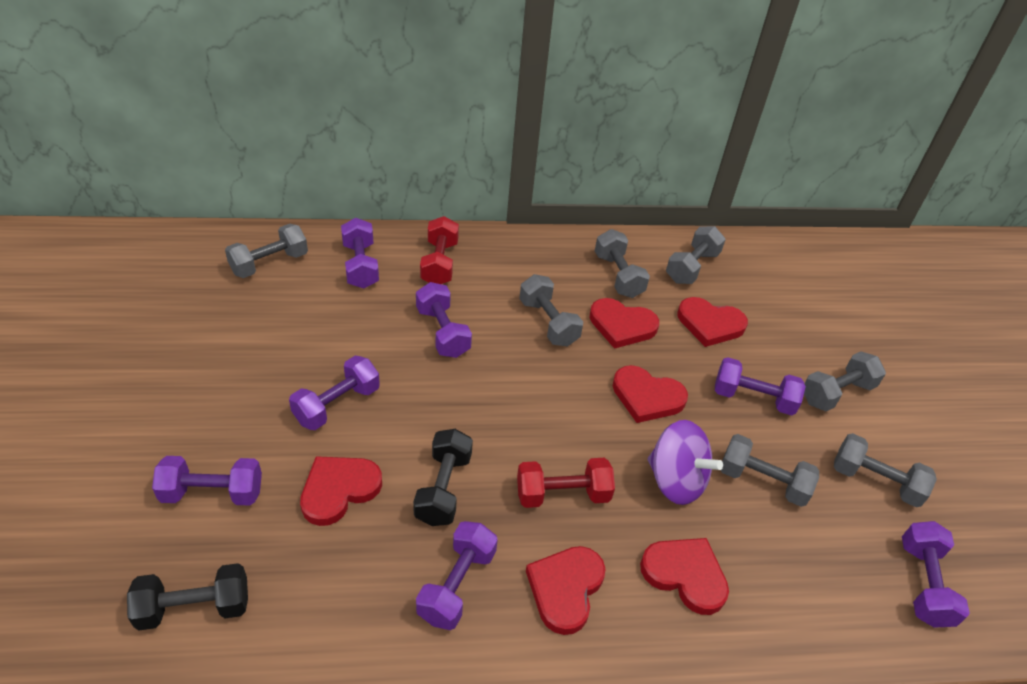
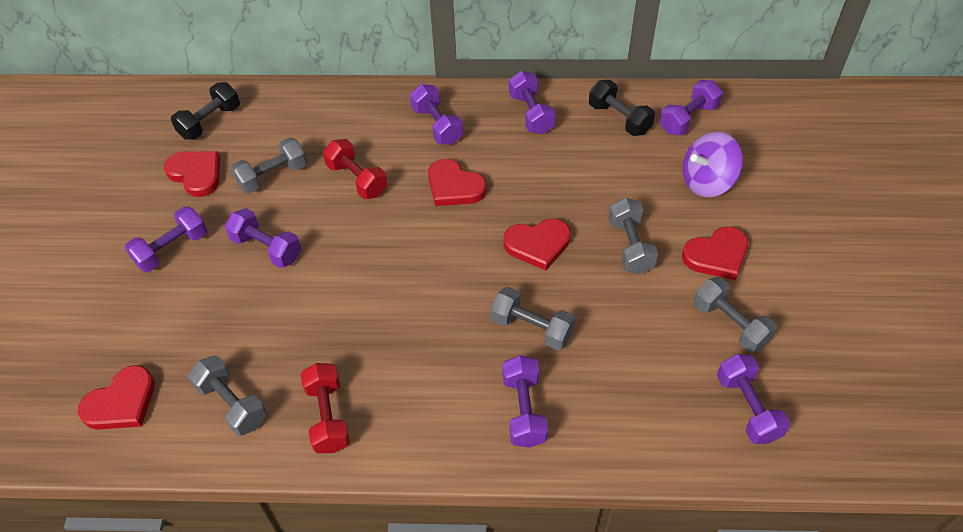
grey dumbbell: [225,224,308,278] [519,274,583,346] [595,229,650,298] [666,226,726,284] [721,434,819,507] [804,351,886,411] [834,433,937,507] = 7 -> [188,356,267,436] [231,137,307,194] [490,287,575,351] [609,198,658,274] [694,277,777,353] = 5
red heart: [300,456,382,526] [526,546,606,635] [590,298,659,349] [613,365,688,423] [640,538,729,615] [677,297,748,347] = 6 -> [78,365,155,430] [164,151,220,197] [428,159,487,206] [504,219,571,271] [682,226,748,280] = 5

